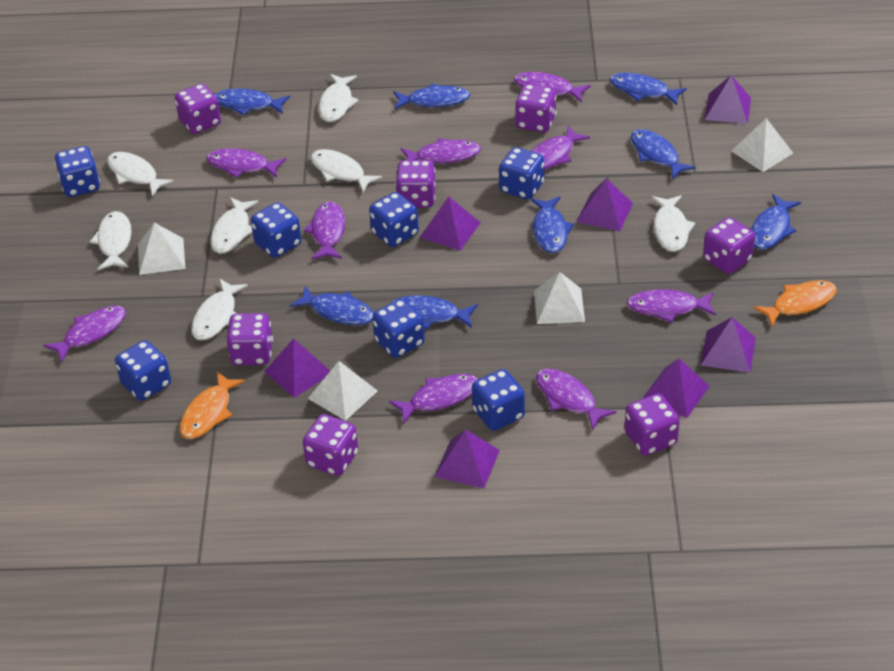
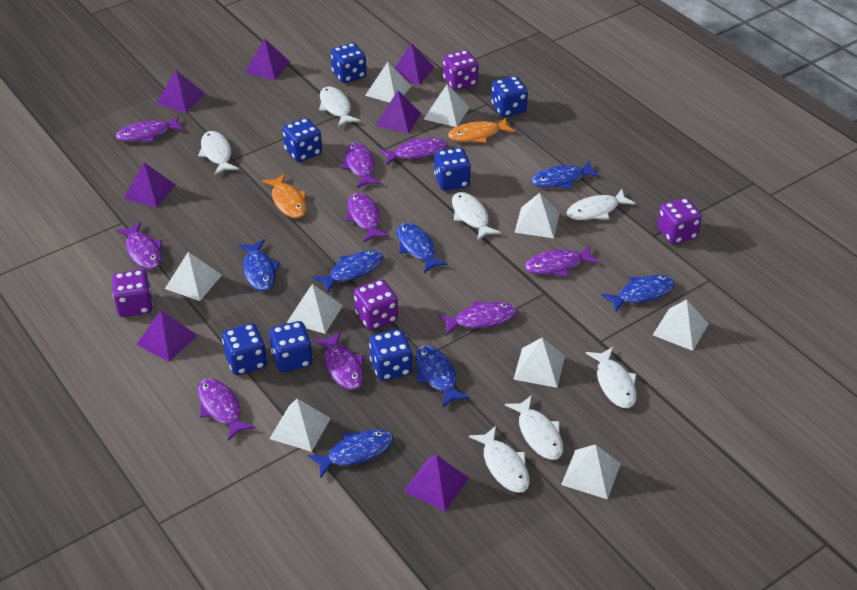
blue fish: [215,88,290,115] [290,286,374,325] [390,295,478,330] [393,83,470,110] [531,197,574,253] [609,73,687,105] [631,129,696,180] [751,194,801,250] = 8 -> [238,240,280,291] [308,430,394,478] [313,250,384,292] [397,223,448,273] [416,345,470,408] [531,161,600,189] [601,275,675,313] = 7
purple dice: [175,84,221,134] [227,313,273,365] [303,414,358,476] [396,160,436,208] [515,84,557,132] [625,393,680,456] [703,217,755,274] = 7 -> [112,269,153,317] [354,279,398,330] [443,50,479,90] [657,198,702,244] = 4
white pyramid: [138,223,186,275] [308,361,378,421] [534,272,585,324] [731,118,793,172] = 4 -> [165,252,222,301] [270,399,331,452] [287,284,343,334] [365,62,412,103] [424,84,469,127] [513,338,565,388] [515,193,560,238] [561,444,620,499] [653,299,708,351] = 9

